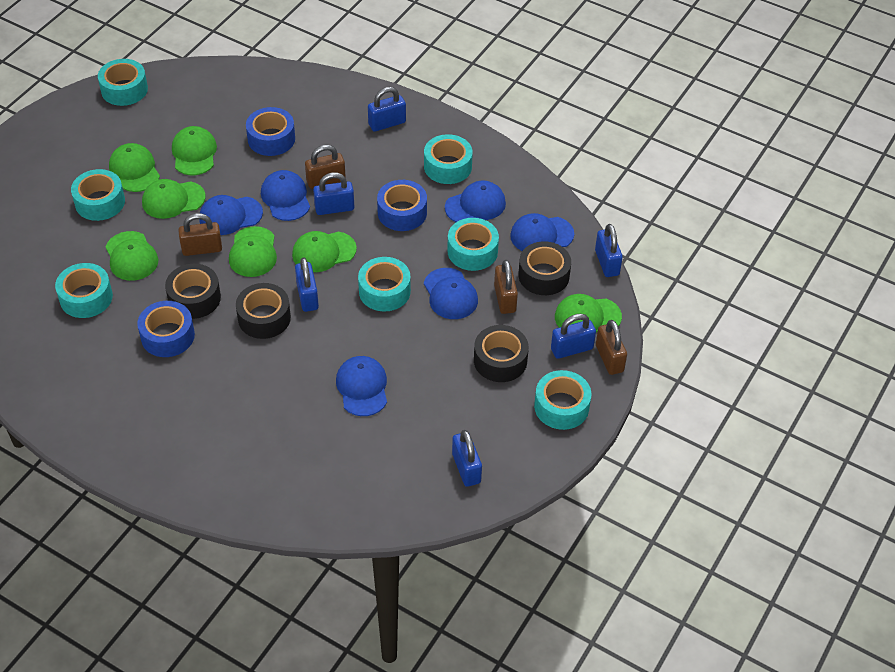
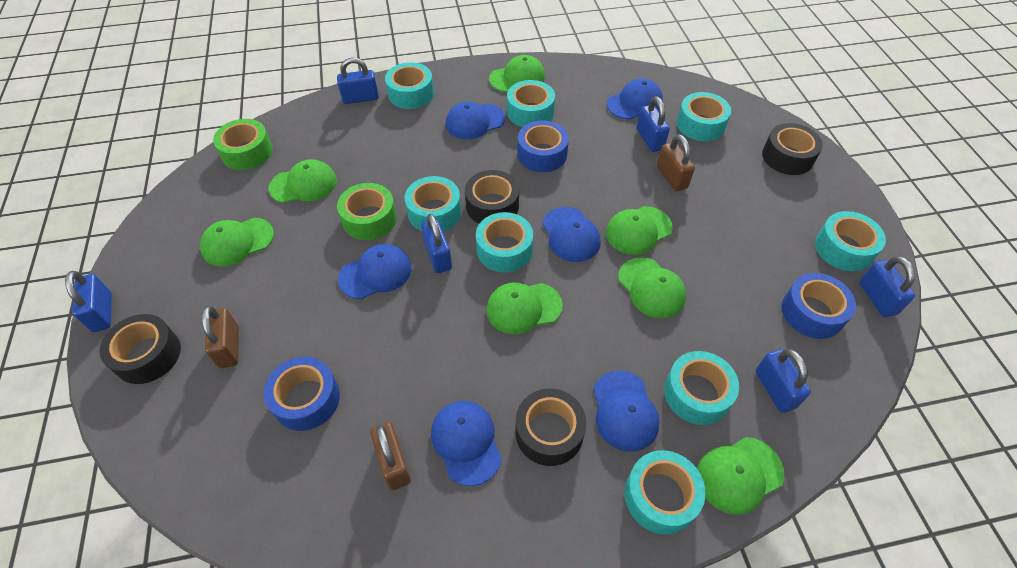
brown padlock: [178,213,222,256] [305,145,346,189] [494,260,518,314] [596,320,627,375] = 4 -> [202,306,239,368] [370,422,411,490] [657,134,695,191] = 3
green tape: none = 0 -> [213,119,273,170] [337,183,397,240] = 2
turquoise tape: [55,263,113,318] [71,169,125,221] [98,59,148,106] [358,257,411,311] [424,134,473,184] [447,218,499,271] [534,370,591,430] = 7 -> [385,62,434,109] [405,176,461,231] [476,212,533,273] [507,80,555,127] [624,450,706,534] [664,351,739,425] [677,92,731,141] [815,211,886,271] = 8

